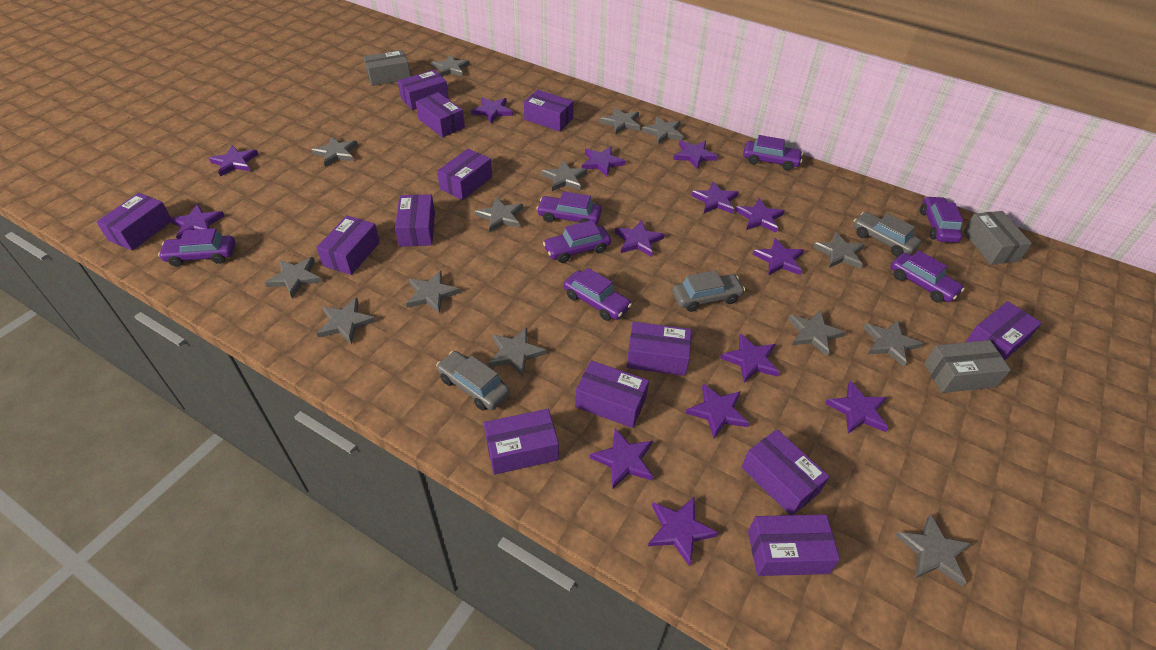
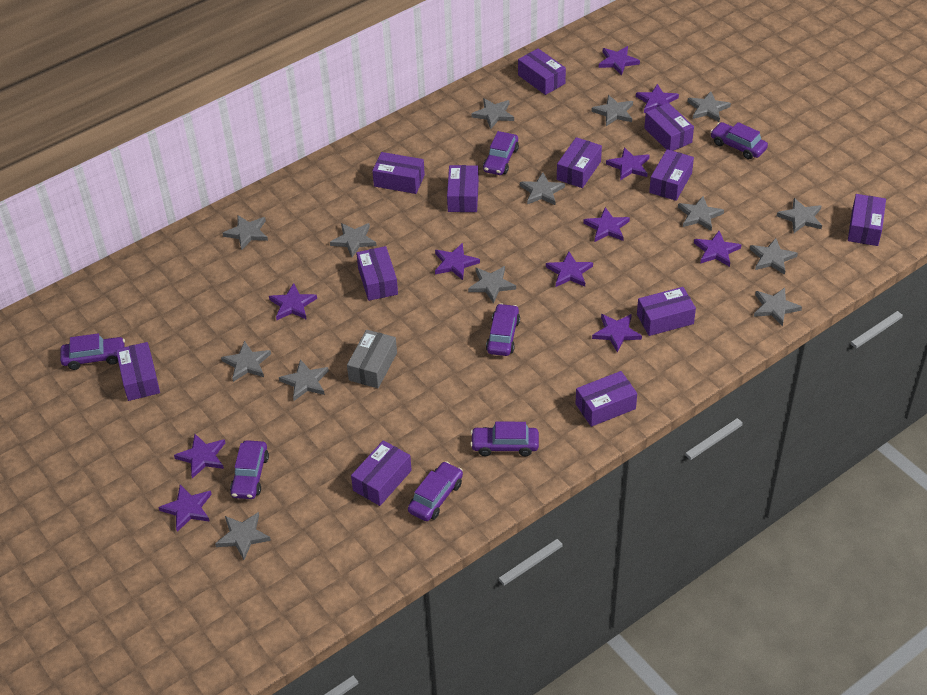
grey box: [363,50,411,86] [924,340,1011,393] [964,211,1032,265] = 3 -> [347,330,397,388] = 1
grey car: [436,351,510,411] [672,270,745,312] [853,212,921,257] = 3 -> none = 0
purple box: [96,193,171,251] [316,216,380,275] [395,194,435,247] [398,70,449,110] [416,92,465,138] [437,149,492,200] [484,409,559,475] [524,90,574,132] [575,361,649,428] [627,322,691,376] [742,429,830,515] [748,514,840,576] [966,301,1042,361] = 13 -> [116,342,160,401] [351,440,412,506] [356,246,398,301] [372,152,425,194] [447,165,479,212] [518,48,566,95] [557,137,602,188] [575,371,637,427] [637,287,696,336] [644,103,694,151] [649,149,694,201] [848,194,886,246] = 12
purple star: [169,204,224,239] [209,145,259,177] [471,97,513,123] [582,146,626,176] [590,428,653,489] [615,220,665,257] [648,497,719,567] [673,140,718,169] [685,383,750,438] [691,181,739,214] [720,333,780,383] [735,198,784,233] [753,238,804,275] [825,381,889,434] = 14 -> [158,485,212,532] [174,434,225,479] [269,283,317,320] [435,243,480,280] [546,251,593,287] [584,207,630,242] [592,314,642,352] [599,46,640,75] [606,147,650,180] [636,84,679,113] [694,231,741,267] = 11

